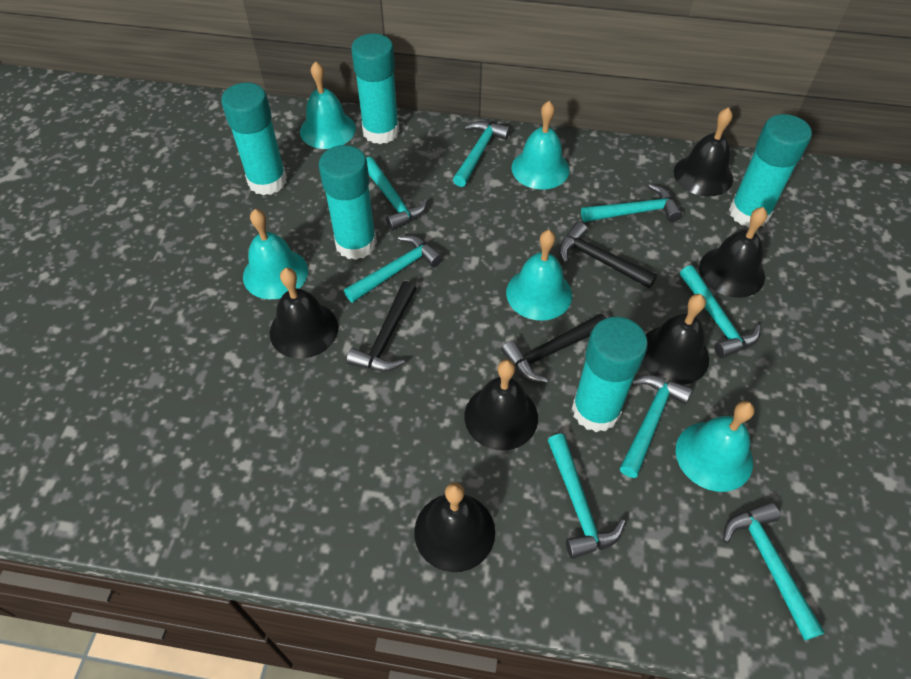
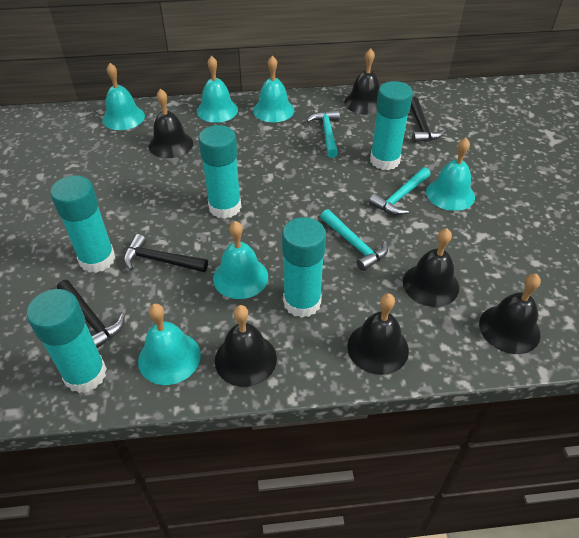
turquoise bell: [243,209,308,299] [300,61,356,149] [506,230,572,321] [512,101,570,190] [676,401,755,492] = 5 -> [102,63,145,130] [138,304,201,385] [197,56,238,123] [213,221,268,299] [253,56,294,122] [426,138,475,211] = 6
turquoise hammer: [344,235,443,303] [366,157,428,230] [453,121,510,187] [548,434,625,559] [581,184,682,222] [620,375,692,478] [680,265,760,358] [723,502,825,641] = 8 -> [307,110,340,158] [320,209,388,271] [369,167,431,215] = 3

